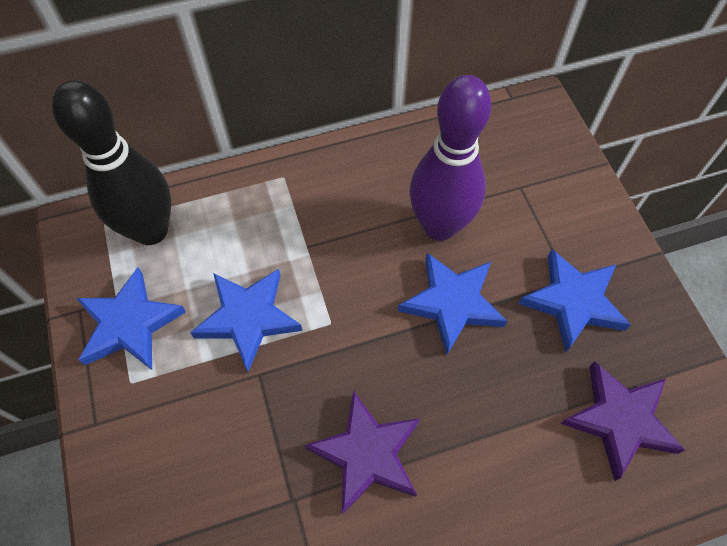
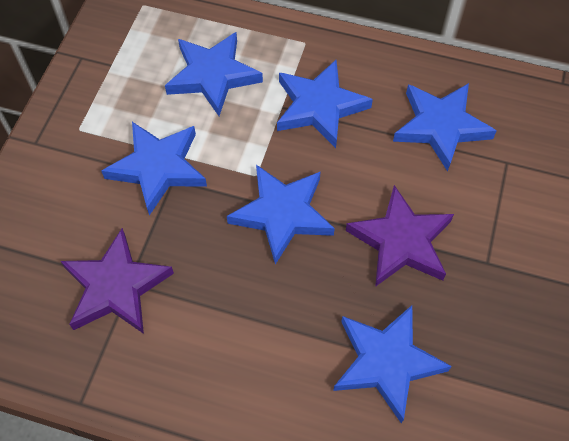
black bowling pin: [52,80,171,245] = 1 -> none = 0
blue star: [76,267,186,370] [190,269,302,372] [398,253,507,355] [518,249,631,352] = 4 -> [101,122,207,216] [165,32,263,116] [227,165,335,265] [277,60,373,148] [333,305,452,424] [393,83,496,172] = 6
purple bowling pin: [409,75,492,241] = 1 -> none = 0

